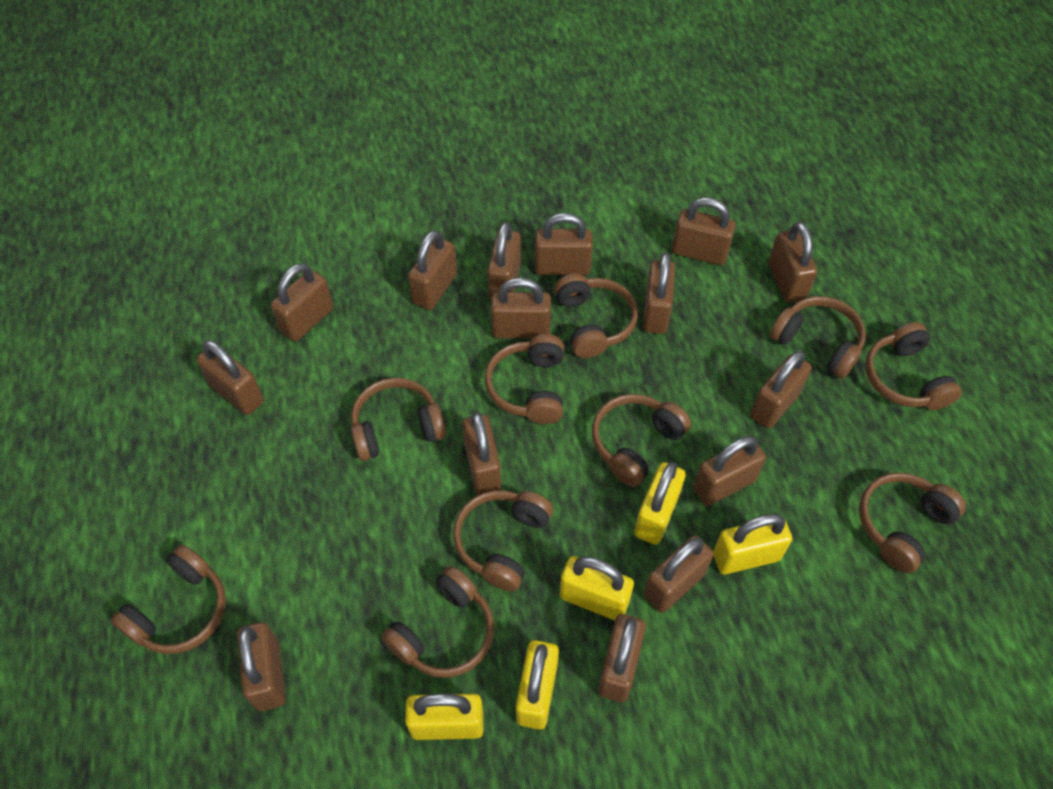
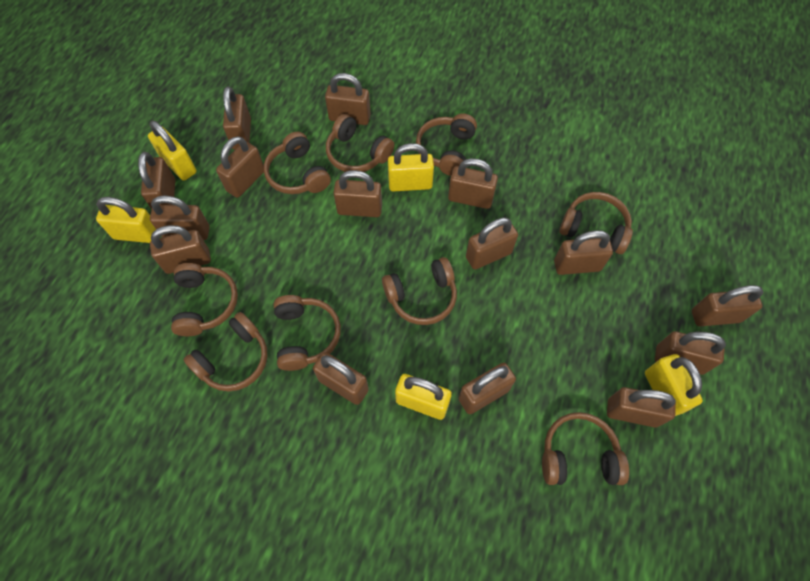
brown headphones: [110,545,226,654] [351,378,446,461] [382,566,494,678] [453,490,553,591] [485,334,564,424] [554,273,638,358] [592,394,691,487] [770,296,866,379] [859,472,966,573] [865,322,962,410] = 10 -> [171,263,238,336] [184,312,268,391] [264,131,331,194] [274,295,341,371] [326,114,394,172] [382,257,457,325] [416,114,477,176] [542,412,629,485] [559,192,633,254] = 9

